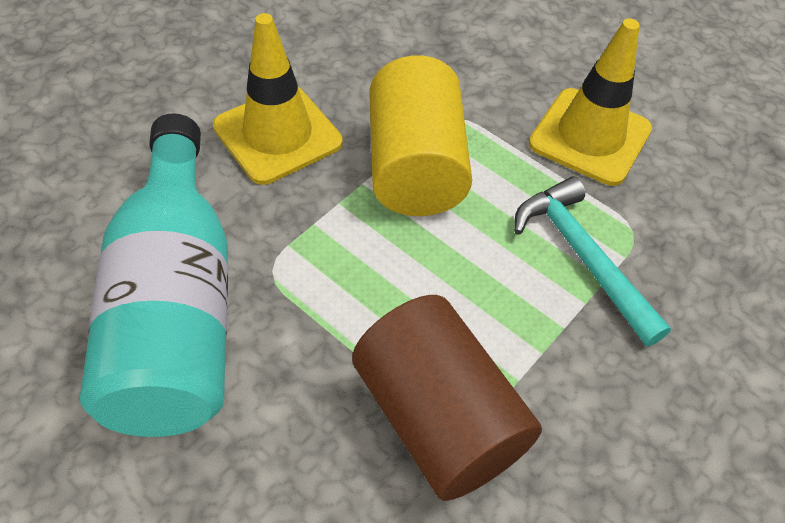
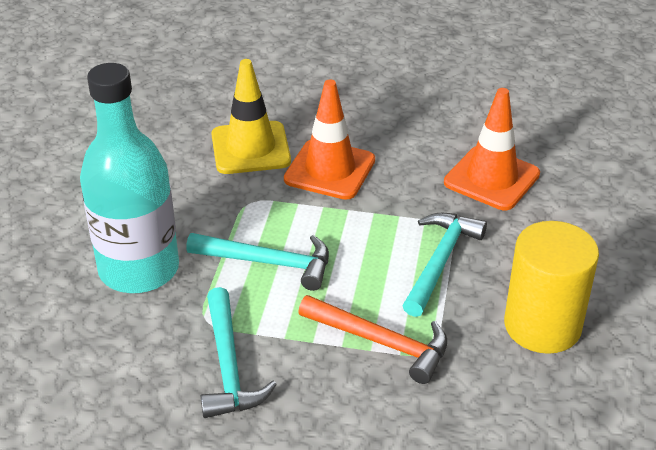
brown cylinder: [352,295,542,501] = 1 -> none = 0
orange hammer: none = 0 -> [298,295,447,384] = 1
orange traffic cone: none = 0 -> [284,80,375,200] [444,88,540,210] = 2
turquoise hammer: [514,176,671,347] = 1 -> [186,233,329,291] [201,287,277,418] [402,213,487,317] = 3
yellow traffic cone: [213,13,343,185] [529,18,652,186] = 2 -> [211,59,291,174] = 1

